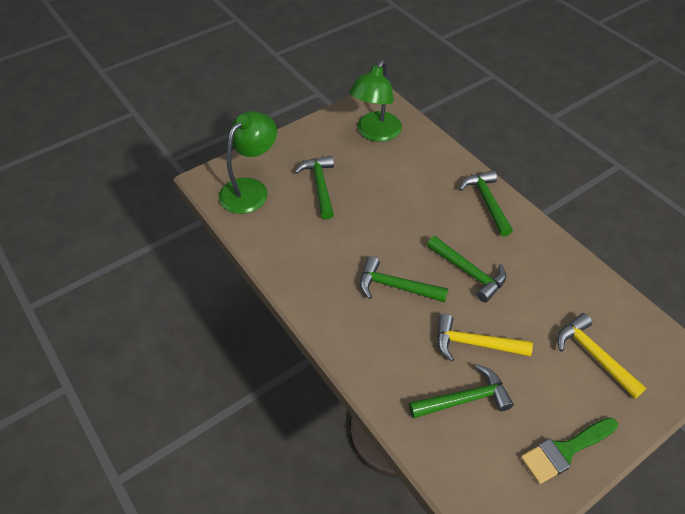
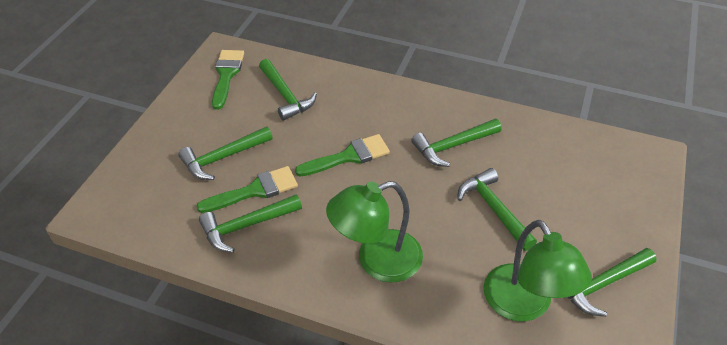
green brush: [521,417,618,484] = 1 -> [196,166,298,213] [212,50,244,110] [295,134,390,176] = 3
green hammer: [294,155,334,219] [360,256,448,302] [409,364,514,419] [427,236,506,303] [459,170,513,237] = 5 -> [178,126,273,180] [199,194,302,253] [259,59,317,121] [411,119,502,167] [457,168,537,251] [568,248,656,317] = 6
yellow hammer: [437,314,533,362] [557,313,646,399] = 2 -> none = 0

